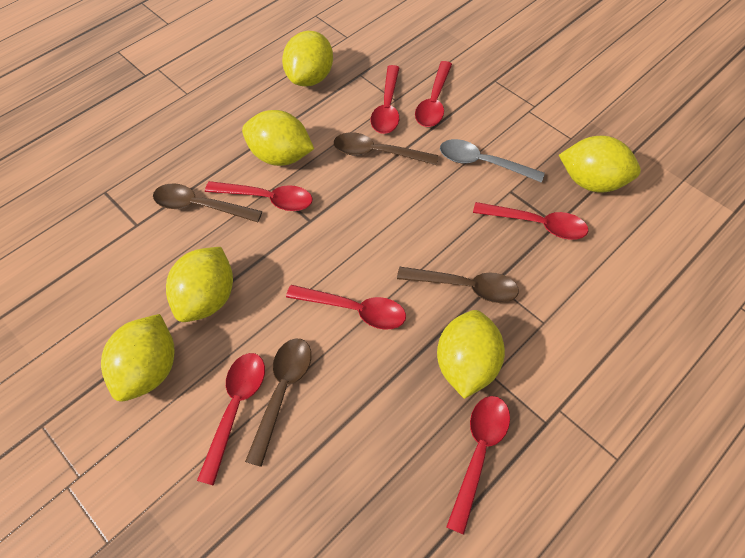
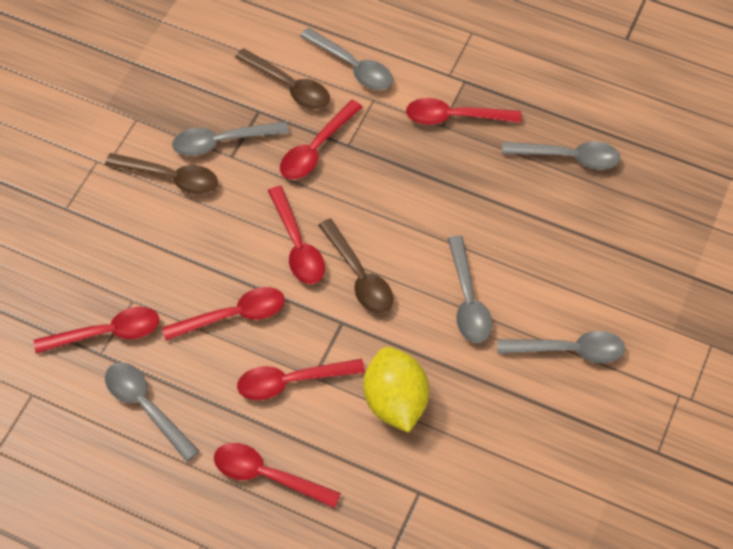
brown spoon: [153,183,262,222] [245,338,311,467] [334,132,438,165] [397,267,519,303] = 4 -> [105,153,218,194] [235,48,330,109] [318,218,393,314] = 3
grey spoon: [440,139,545,183] = 1 -> [105,362,199,462] [172,121,289,156] [300,28,393,90] [448,236,492,343] [497,331,625,363] [502,142,620,170] = 6
yellow lemon: [101,314,174,402] [166,247,233,322] [242,110,314,166] [282,31,333,87] [437,310,505,399] [559,136,641,192] = 6 -> [364,347,429,433] = 1

